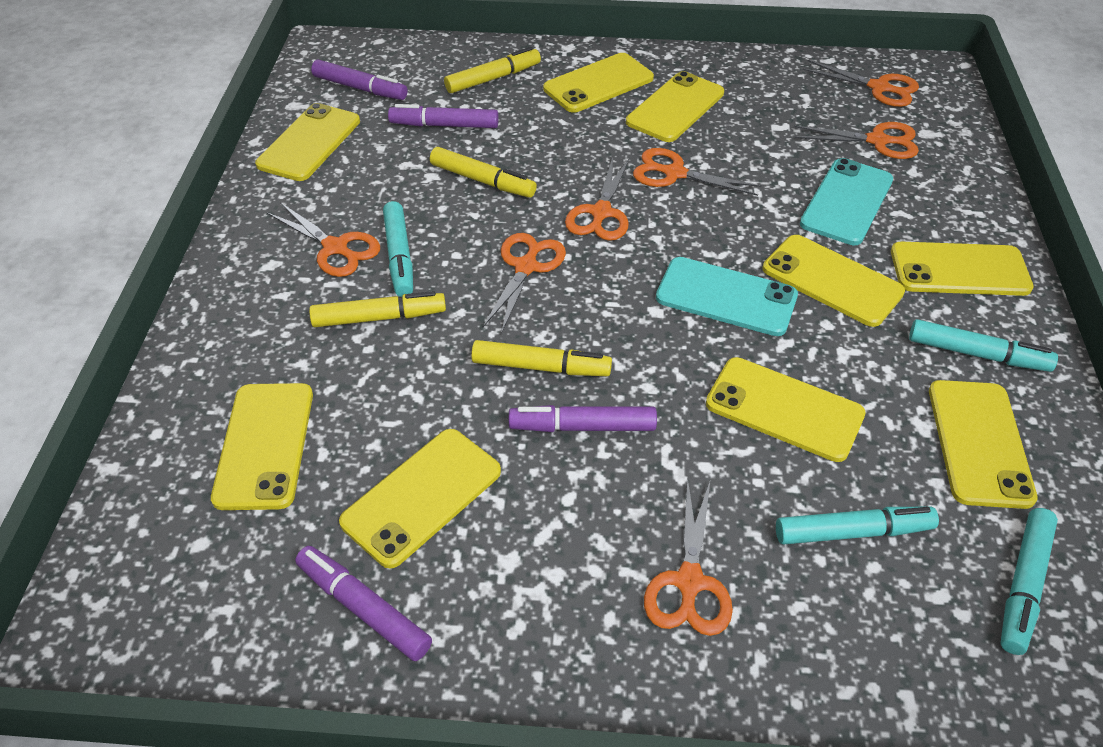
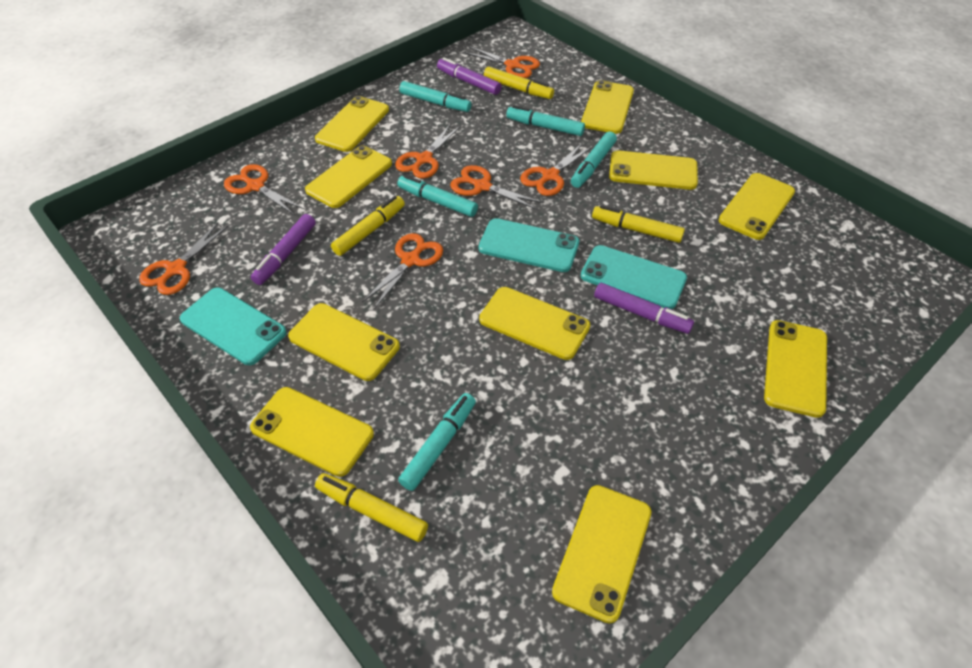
purple marker: [295,546,432,661] [311,60,408,100] [388,104,499,128] [509,405,657,432] = 4 -> [251,214,316,285] [437,57,502,95] [594,283,694,334] = 3
turquoise marker: [383,201,413,297] [776,507,939,544] [909,319,1058,372] [1000,508,1058,655] = 4 -> [397,175,478,217] [398,393,476,491] [399,81,472,112] [506,105,585,136] [571,131,617,188] = 5
turquoise phone: [656,257,798,336] [800,158,893,245] = 2 -> [180,287,287,365] [479,218,579,272] [581,245,687,309] = 3
yellow phone: [211,383,313,510] [255,103,360,181] [339,429,501,569] [543,53,654,113] [626,71,724,142] [706,357,866,462] [762,235,905,327] [891,242,1034,296] [929,380,1038,509] = 9 -> [250,387,374,477] [288,303,400,381] [305,146,392,208] [315,96,389,152] [479,287,590,360] [552,485,651,624] [581,80,634,134] [609,150,698,190] [719,173,795,240] [764,320,827,418] = 10

